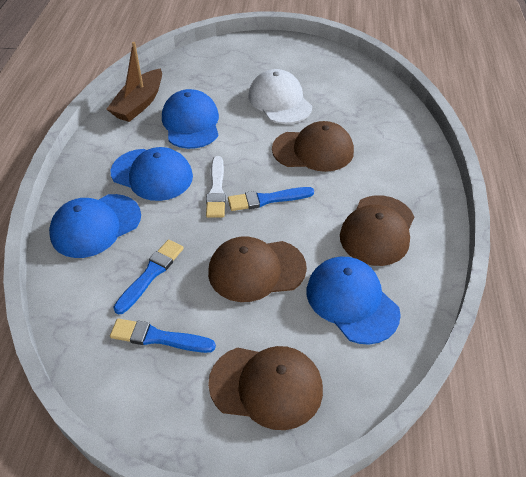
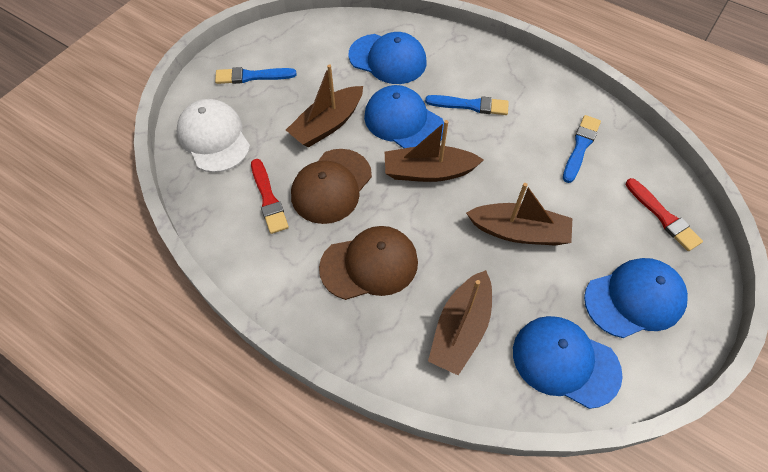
brown boat: [106,42,162,122] = 1 -> [286,64,363,147] [385,120,484,182] [428,270,492,375] [466,183,572,246] = 4
brown cap: [208,236,307,302] [208,346,323,430] [272,121,354,172] [340,195,414,266] = 4 -> [291,149,372,224] [319,226,418,300] = 2
red brush: none = 0 -> [251,159,289,234] [626,178,703,251] = 2
white brush: [206,156,226,218] = 1 -> none = 0

